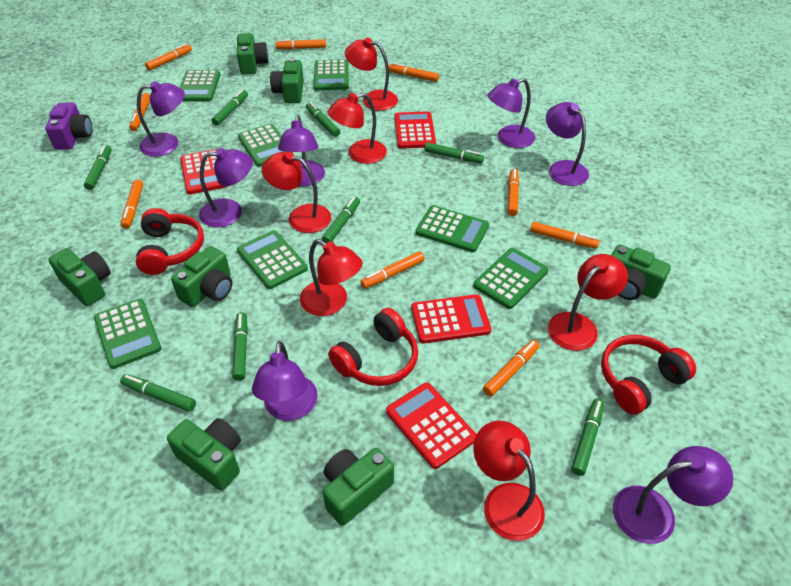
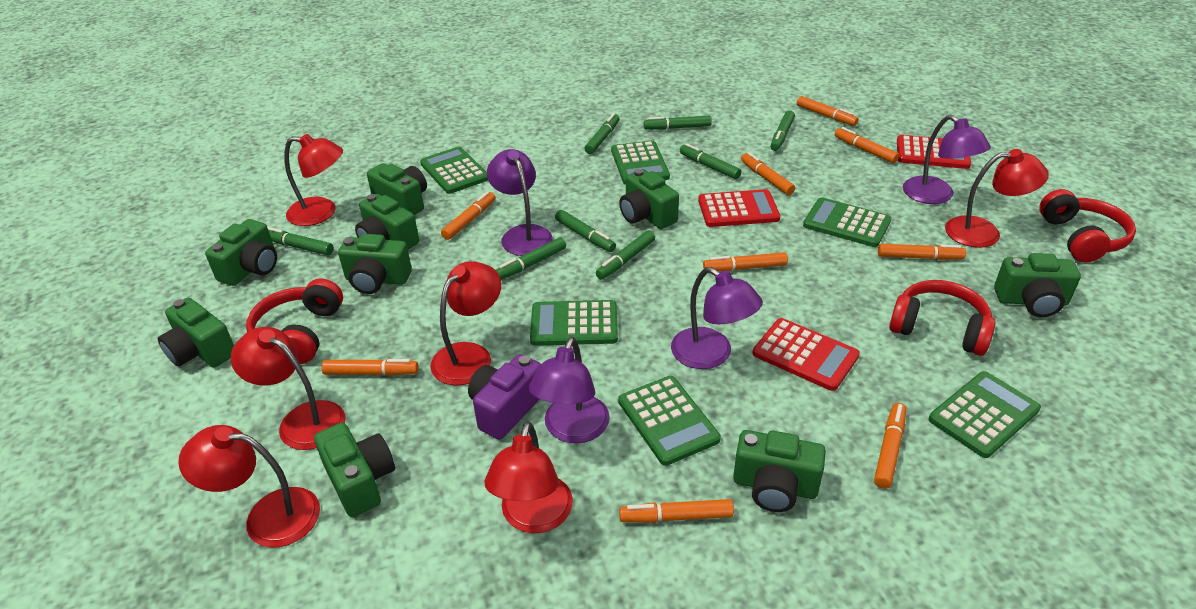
green calculator: [94,299,162,369] [180,70,220,102] [237,230,308,289] [238,124,293,167] [314,59,349,91] [416,205,489,252] [473,248,549,309] = 7 -> [420,147,488,194] [530,300,618,346] [611,140,670,185] [618,376,721,466] [803,197,891,247] [929,371,1041,458] = 6
green camera: [48,248,111,306] [167,418,241,491] [171,246,232,307] [237,33,269,74] [270,58,304,103] [323,448,394,526] [611,245,671,300] = 7 -> [158,298,234,367] [205,219,277,286] [314,423,395,517] [338,234,412,294] [355,194,419,249] [367,163,427,215] [619,169,679,229] [733,430,826,512] [994,253,1081,317] = 9
purple lamp: [137,81,185,157] [199,148,253,227] [252,341,318,421] [278,115,325,186] [487,78,535,148] [546,102,589,186] [613,446,734,544] = 7 -> [487,149,552,256] [529,337,610,443] [671,267,763,369] [903,115,991,204] = 4
red calculator: [180,149,228,194] [386,382,477,469] [394,111,436,149] [411,294,491,344] = 4 -> [698,189,780,227] [752,318,860,391] [897,135,971,169] = 3

